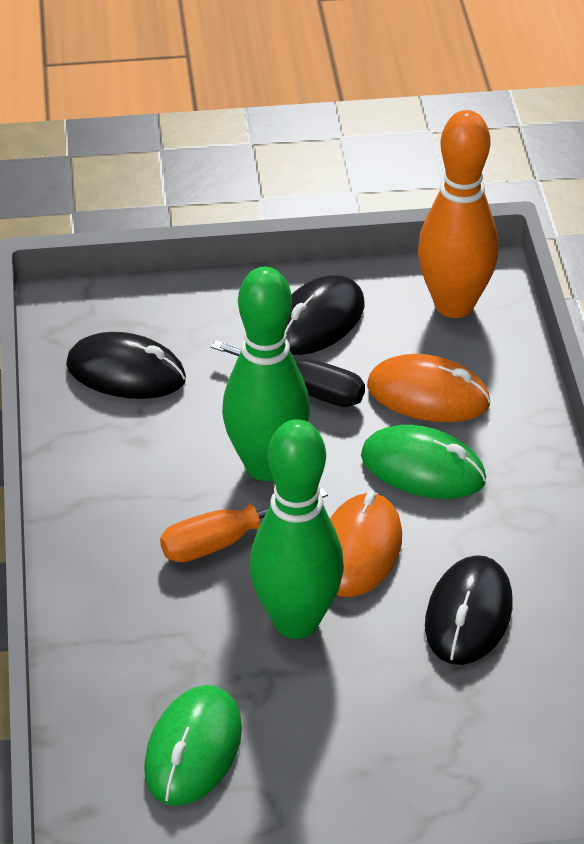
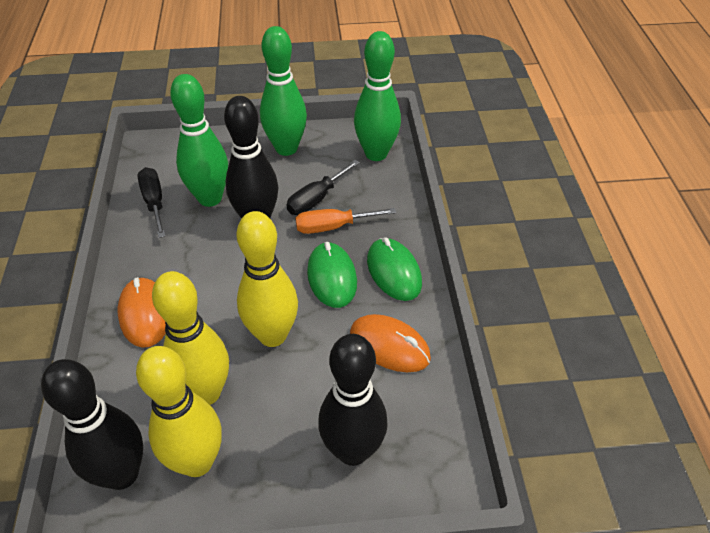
black bowling pin: none = 0 -> [41,359,143,490] [224,96,278,219] [318,334,388,466] = 3
black mouse: [66,332,186,399] [285,275,365,355] [425,555,513,665] = 3 -> none = 0
black screwdriver: [211,340,365,407] = 1 -> [137,167,165,238] [287,160,360,215] = 2
green bowling pin: [222,267,310,481] [250,419,344,639] = 2 -> [170,74,228,207] [260,26,307,156] [354,31,401,161] = 3
orange bowling pin: [418,110,499,318] = 1 -> none = 0
yellow bowling pin: none = 0 -> [136,346,222,477] [152,271,229,405] [237,211,298,347] = 3

